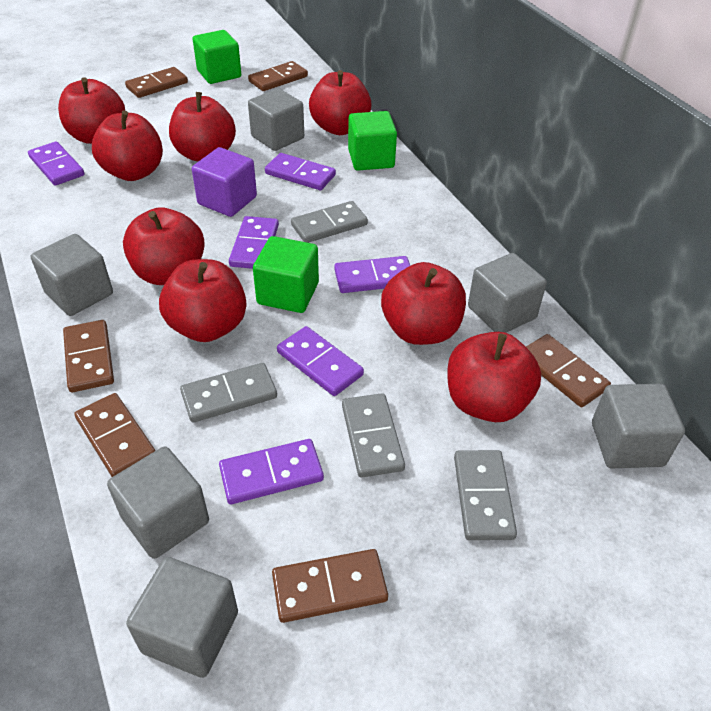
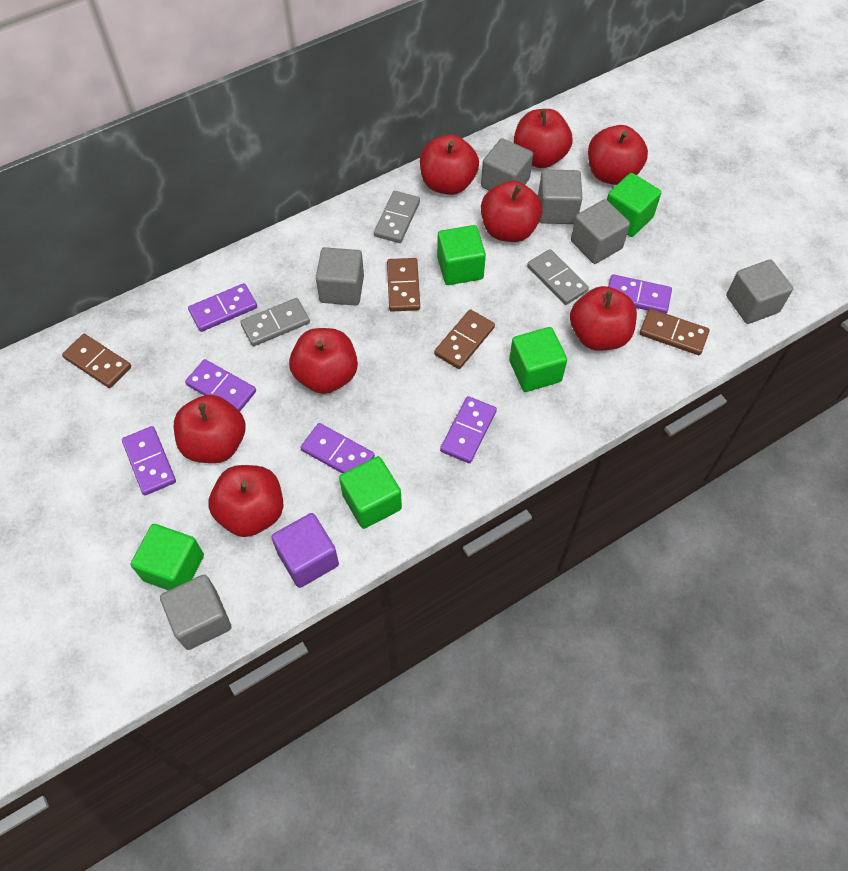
brown domino: [63,320,114,392] [74,393,156,477] [125,67,188,98] [248,61,308,91] [272,549,388,623] [526,334,611,407] = 6 -> [62,334,131,388] [387,258,420,311] [434,309,495,369] [639,309,710,355] = 4
green cube: [193,30,241,84] [253,236,319,313] [348,111,397,171] = 3 -> [131,524,204,591] [339,456,402,529] [437,225,486,285] [509,327,567,392] [607,173,661,237] = 5
grey domino: [180,363,277,423] [291,201,368,243] [342,393,405,477] [454,450,517,540] = 4 -> [240,298,310,346] [374,191,420,243] [527,249,589,305] = 3

